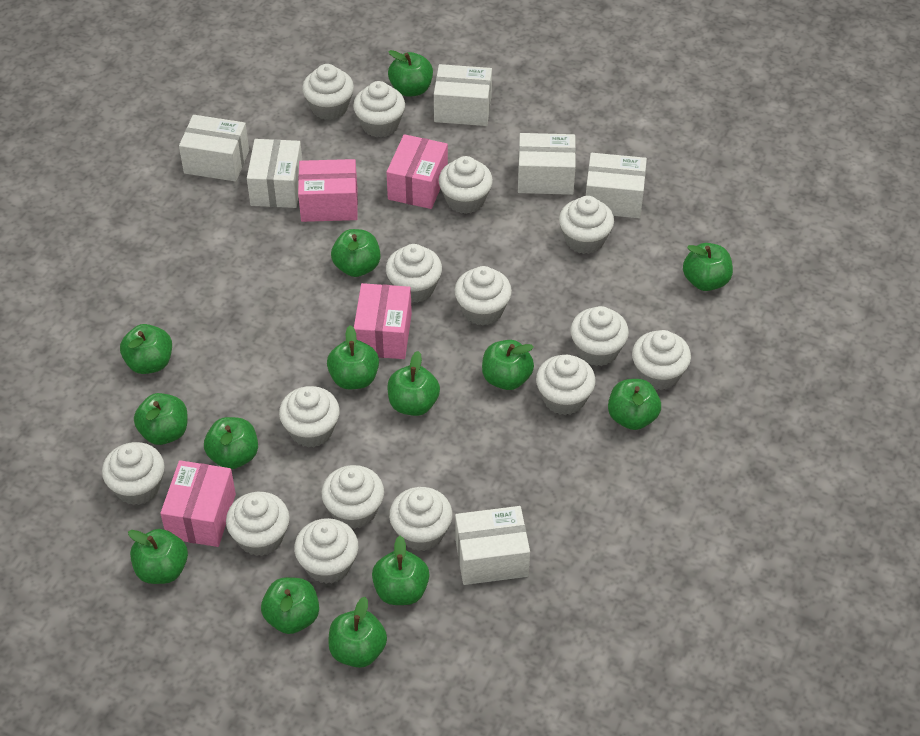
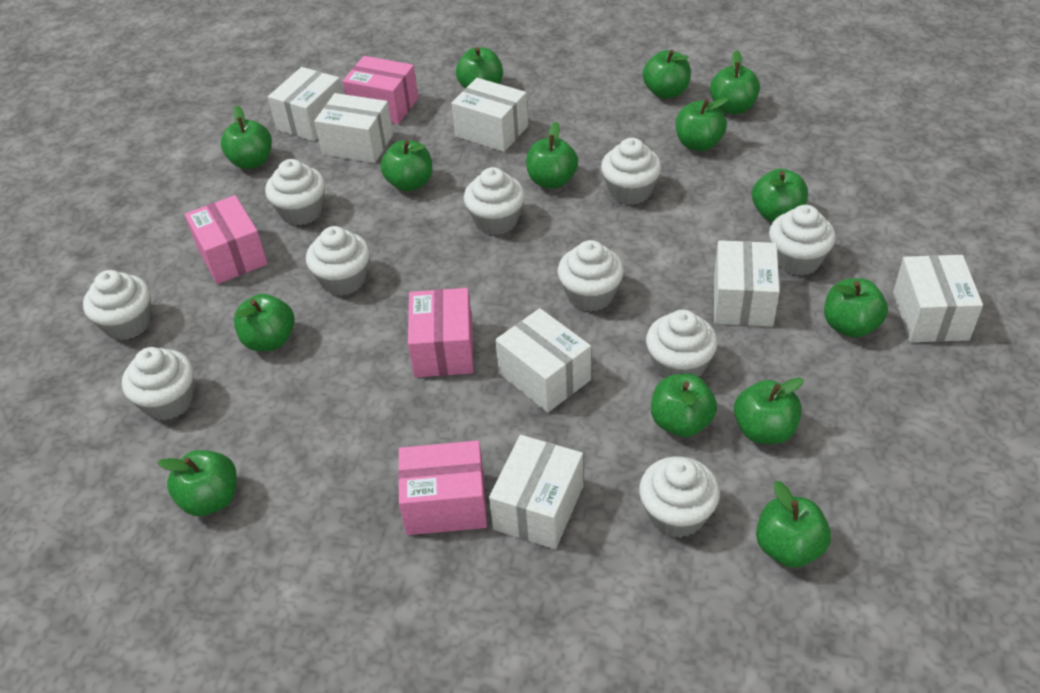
white box: [179,115,249,182] [247,139,302,208] [434,64,492,126] [455,506,530,585] [518,133,576,195] [586,153,647,218] = 6 -> [268,67,343,141] [314,93,393,163] [451,78,528,152] [489,435,583,549] [495,308,591,413] [714,240,780,326] [893,255,983,342] = 7
white cupcake: [102,442,165,505] [226,492,290,556] [279,386,340,448] [294,518,358,584] [302,64,354,120] [321,465,384,529] [353,81,405,138] [386,244,442,303] [389,487,452,551] [439,156,493,214] [454,266,512,325] [536,355,596,415] [559,196,614,254] [570,306,629,366] [632,330,691,390] = 15 -> [83,270,151,340] [122,347,194,421] [265,159,325,225] [306,226,370,296] [464,167,525,235] [558,240,624,312] [601,138,662,205] [639,456,720,538] [646,310,718,378] [769,205,836,276] = 10

